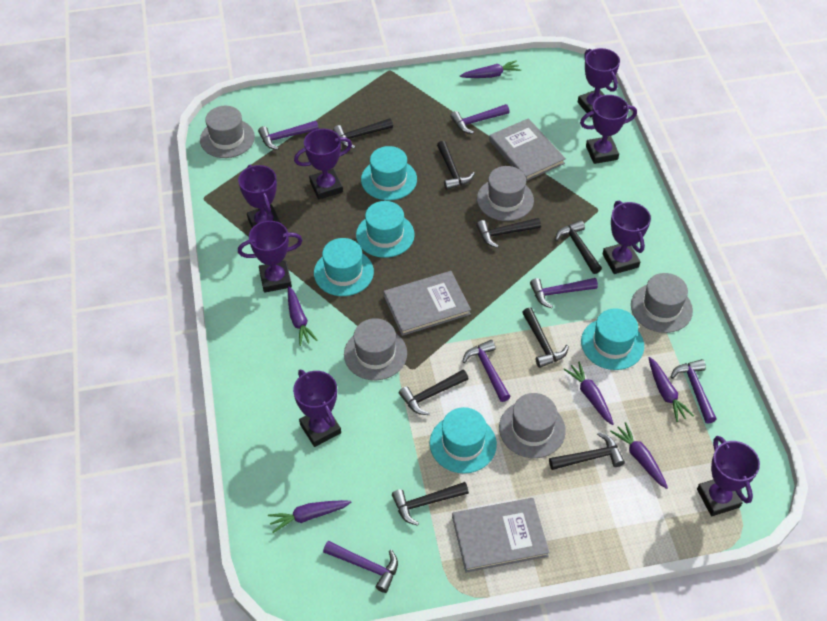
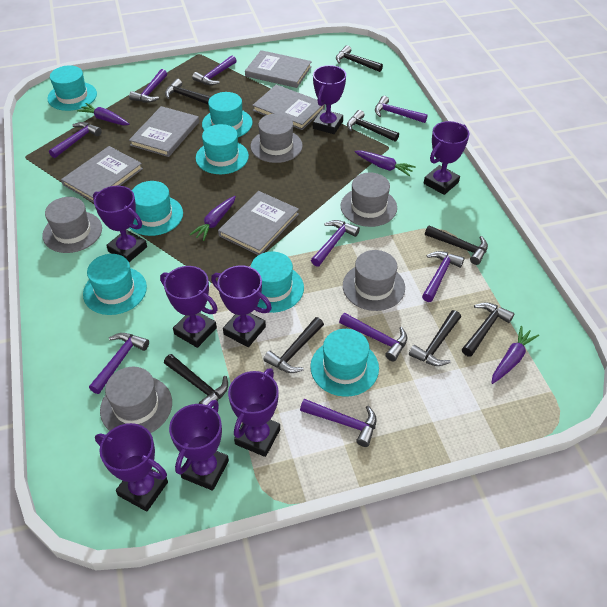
grey book: [384,271,471,336] [452,498,550,573] [489,118,566,181] = 3 -> [61,146,143,203] [129,106,199,157] [218,191,299,255] [245,50,312,88] [252,85,325,130] = 5
purple carrot: [268,500,351,533] [288,286,318,346] [460,60,521,78] [563,362,614,425] [610,422,668,489] [649,357,694,422] = 6 -> [77,103,130,125] [189,196,236,241] [354,150,416,176] [491,326,539,384] = 4
purple hammer: [258,121,319,150] [323,541,398,593] [450,104,509,134] [462,340,511,402] [530,278,598,308] [671,359,717,424] = 6 -> [49,122,102,158] [89,333,149,394] [129,69,167,103] [192,55,237,85] [300,399,377,447] [311,220,360,267] [339,313,407,361] [375,96,428,123] [422,251,465,302] = 9
turquoise hat: [314,238,374,296] [356,201,415,258] [361,146,417,200] [430,407,497,473] [581,308,644,370] = 5 -> [47,65,97,111] [83,254,147,315] [129,181,183,236] [196,124,249,174] [202,92,253,137] [251,252,304,313] [310,329,379,397] = 7

